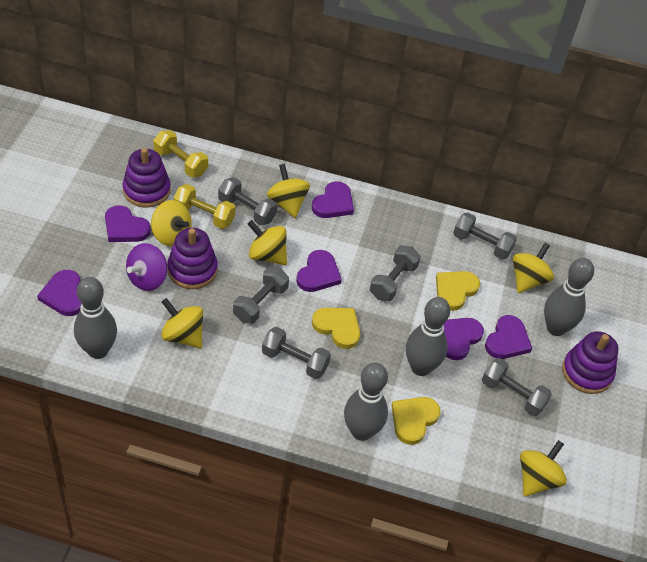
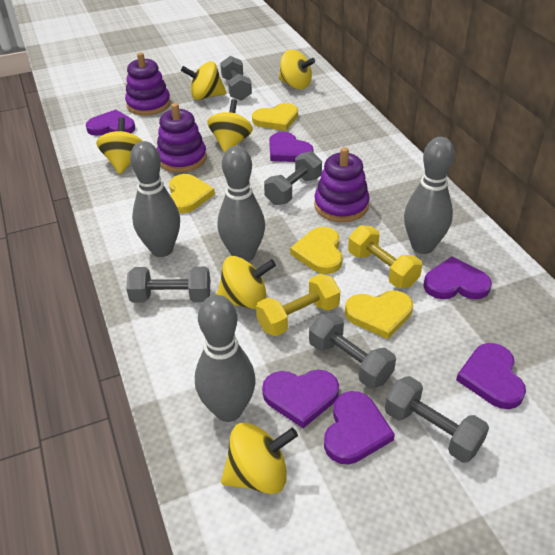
grey dumbbell: [218,177,277,226] [233,267,289,324] [262,327,331,379] [370,246,421,301] [453,212,517,260] [482,358,552,416] = 6 -> [126,267,210,303] [220,56,252,101] [264,151,322,205] [309,312,396,389] [385,376,489,463] = 5
purple spinning top: [126,243,167,291] = 1 -> none = 0
yellow heart: [312,308,360,349] [392,397,441,445] [436,271,480,311] = 3 -> [169,174,215,213] [252,103,298,131] [290,227,343,274] [345,290,413,339] = 4

